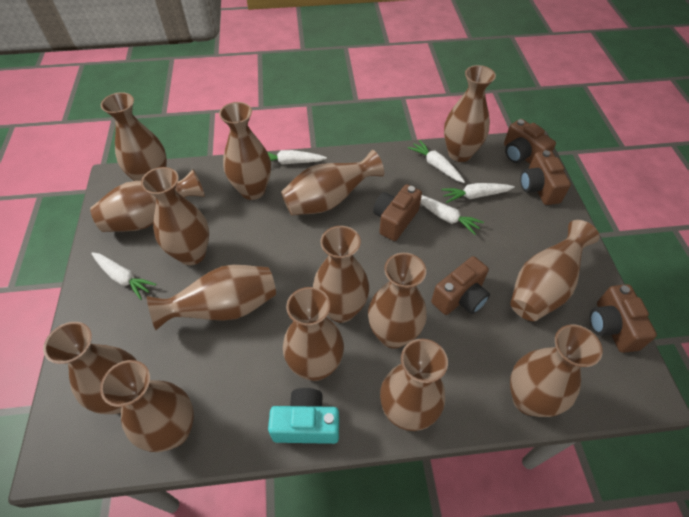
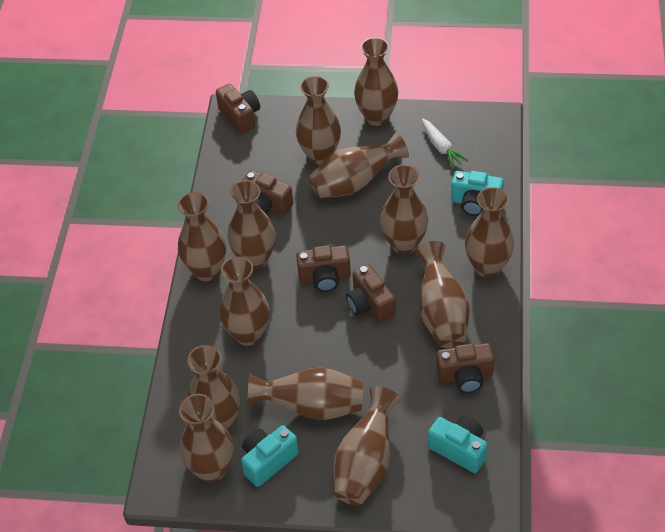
brown vase: [43,322,137,414] [90,169,205,232] [100,360,194,452] [101,92,167,181] [141,167,209,265] [147,265,276,330] [219,102,271,200] [281,150,384,215] [283,287,344,381] [313,226,369,323] [368,253,427,349] [380,339,448,431] [444,65,496,162] [510,220,600,321] [510,325,603,417] = 15 -> [177,192,226,281] [179,394,234,482] [187,345,240,430] [219,256,270,346] [228,180,276,270] [247,367,363,420] [296,76,341,165] [309,132,409,199] [334,386,401,505] [354,37,398,126] [380,165,428,255] [416,241,470,348] [465,187,514,278] = 13
turquoise camera: [268,388,339,444] = 1 -> [241,425,299,487] [428,416,488,473] [451,171,504,216] = 3
white carrot: [91,252,157,300] [268,150,327,165] [408,140,465,183] [420,195,484,235] [441,183,515,203] = 5 -> [422,118,468,168] = 1

